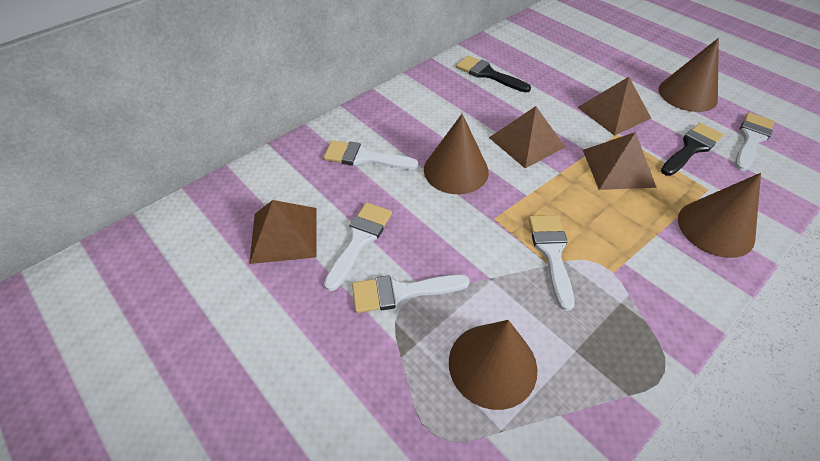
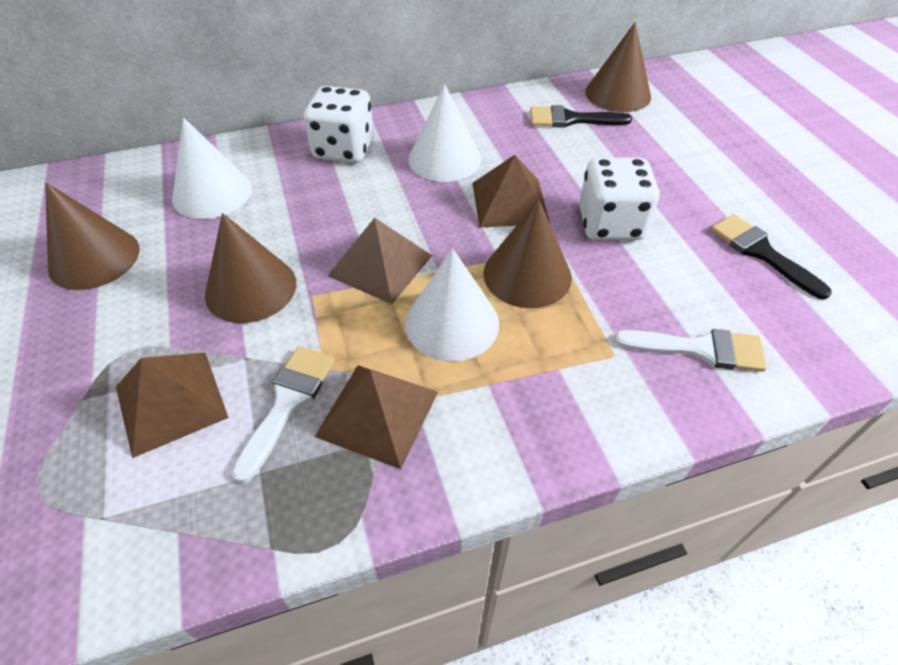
white brush: [324,140,418,169] [324,202,392,291] [352,274,470,313] [529,215,574,311] [735,112,774,171] = 5 -> [232,346,335,484] [614,329,767,372] = 2
white cone: none = 0 -> [172,118,252,219] [405,249,499,362] [408,84,482,182] = 3
white dice: none = 0 -> [304,86,374,163] [579,158,660,240] = 2

